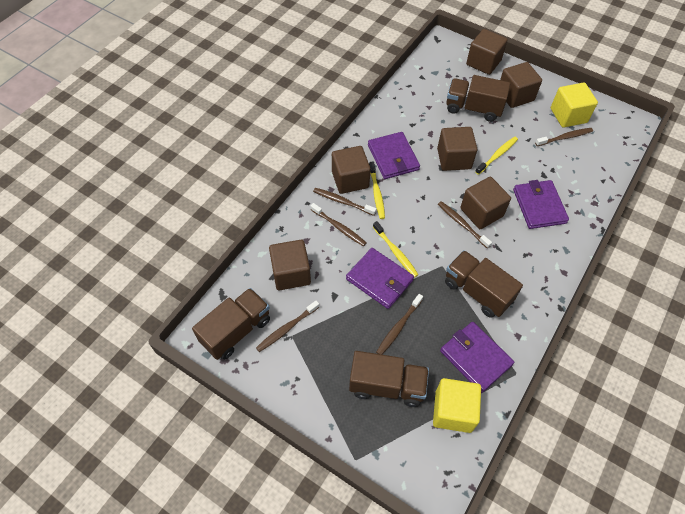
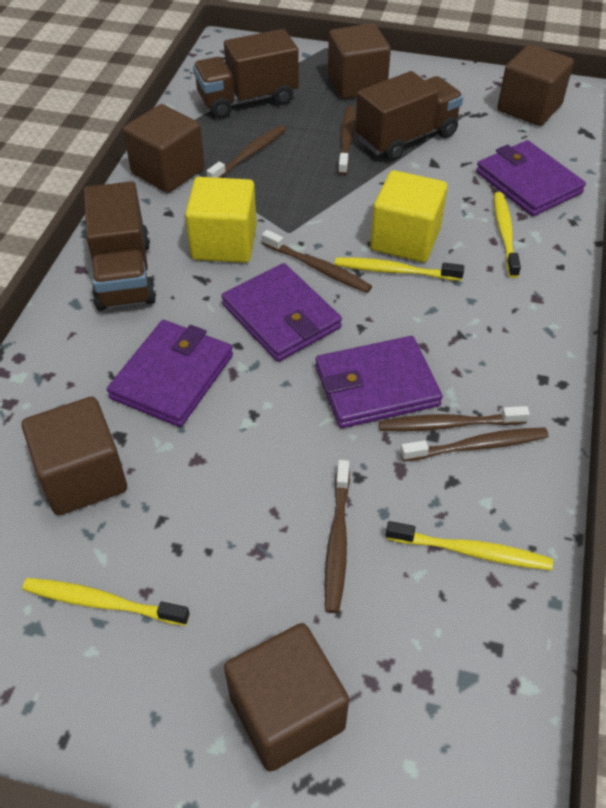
brown cube: [269,240,311,290] [332,146,371,194] [437,127,477,171] [460,177,511,229] [466,29,508,75] [500,62,542,108] = 6 -> [22,397,127,516] [123,104,205,193] [224,623,349,772] [328,24,391,99] [497,44,574,126] = 5
brown truck: [192,288,270,360] [349,351,429,407] [445,250,523,318] [446,75,510,122] = 4 -> [84,181,156,311] [193,29,299,118] [355,71,463,161] = 3
yellow toothbrush: [369,161,385,219] [373,221,419,278] [475,137,518,175] = 3 -> [22,578,190,626] [335,257,464,281] [386,521,553,570] [494,192,521,278] = 4

